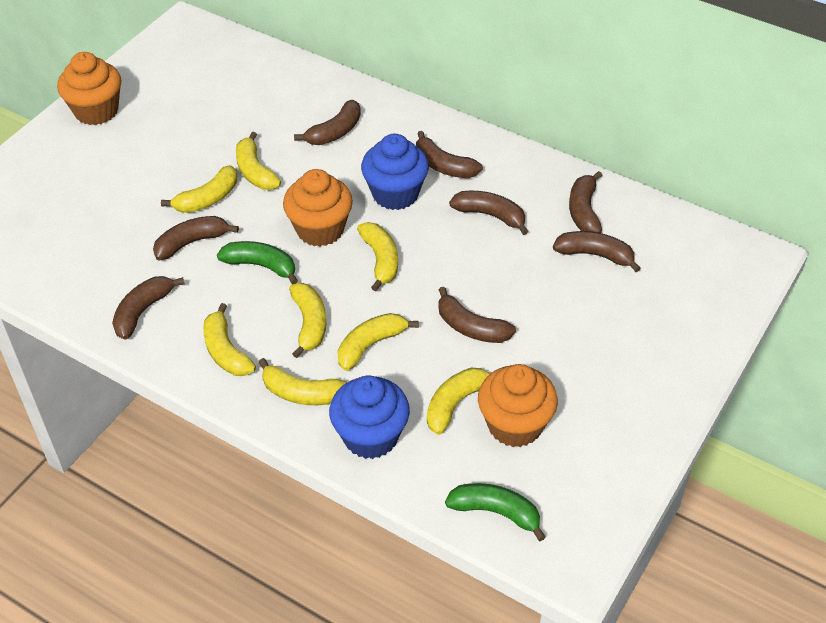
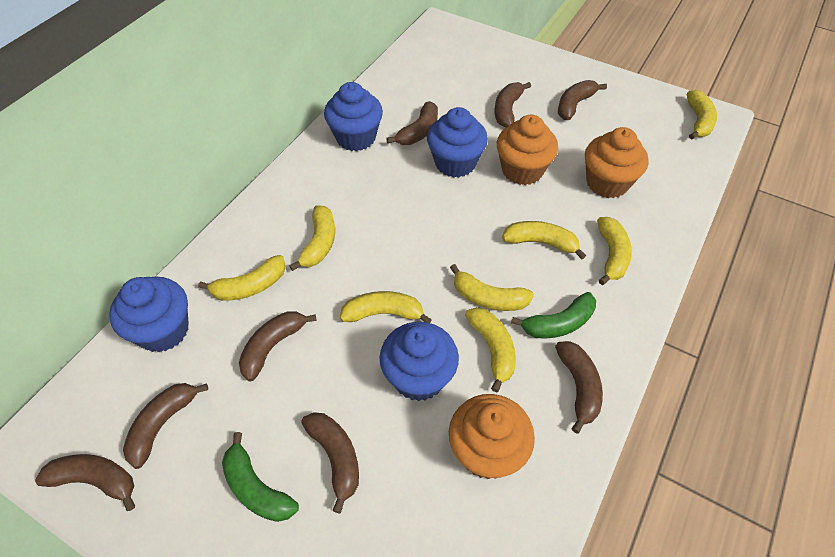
blue cupcake: [329,375,410,459] [361,134,429,210] = 2 -> [109,277,189,352] [324,82,383,151] [379,322,459,401] [427,107,488,178] = 4

